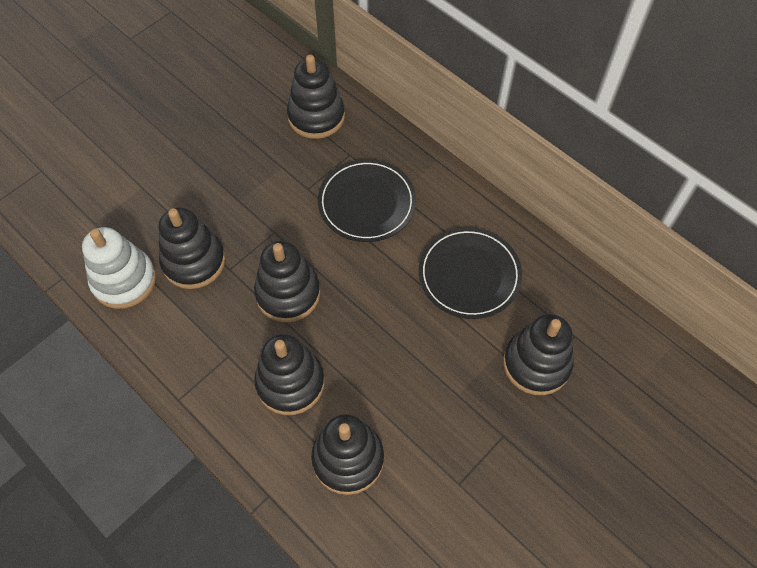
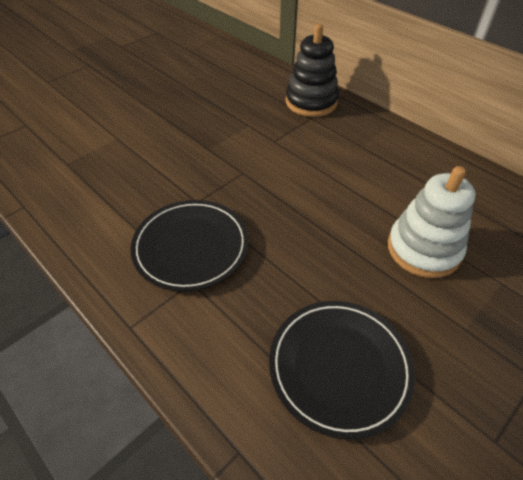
black stacking toy: [158,207,225,289] [254,241,320,322] [254,334,324,415] [287,55,345,139] [311,414,384,495] [503,314,574,395] = 6 -> [285,24,339,117] = 1

